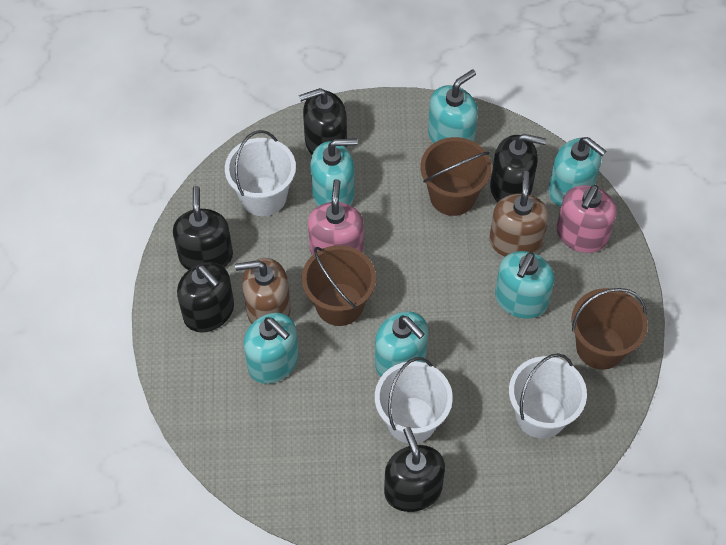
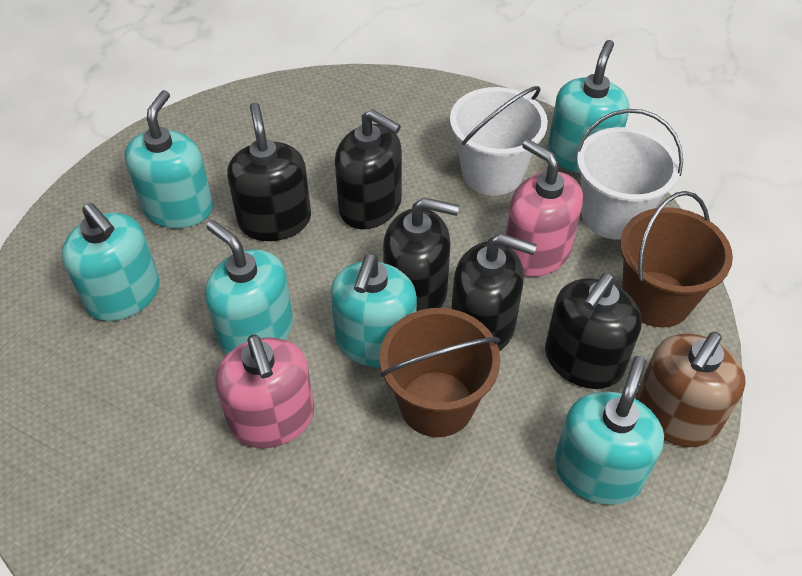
brown bucket: [302,245,376,326] [421,137,492,216] [572,288,648,370] = 3 -> [380,308,500,437] [620,191,733,328] = 2
brown soap dispenser: [235,258,291,324] [489,171,549,257] = 2 -> [635,332,745,447] = 1
white bucket: [225,130,296,216] [375,357,453,443] [509,353,587,439] = 3 -> [450,86,548,196] [576,109,683,240] = 2

